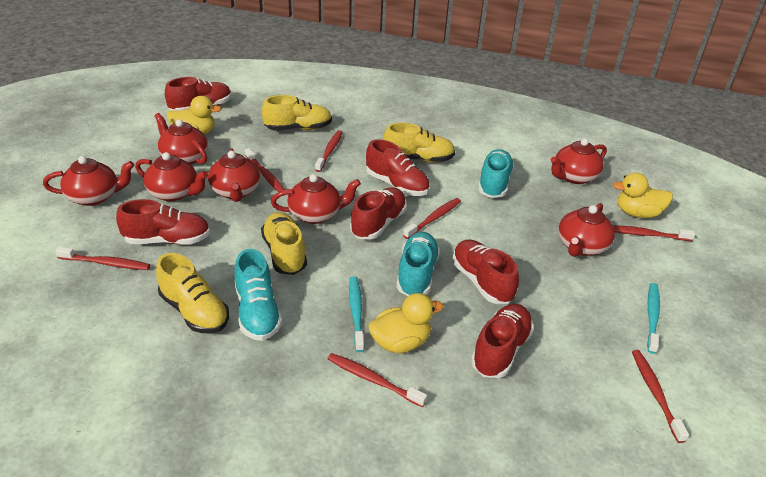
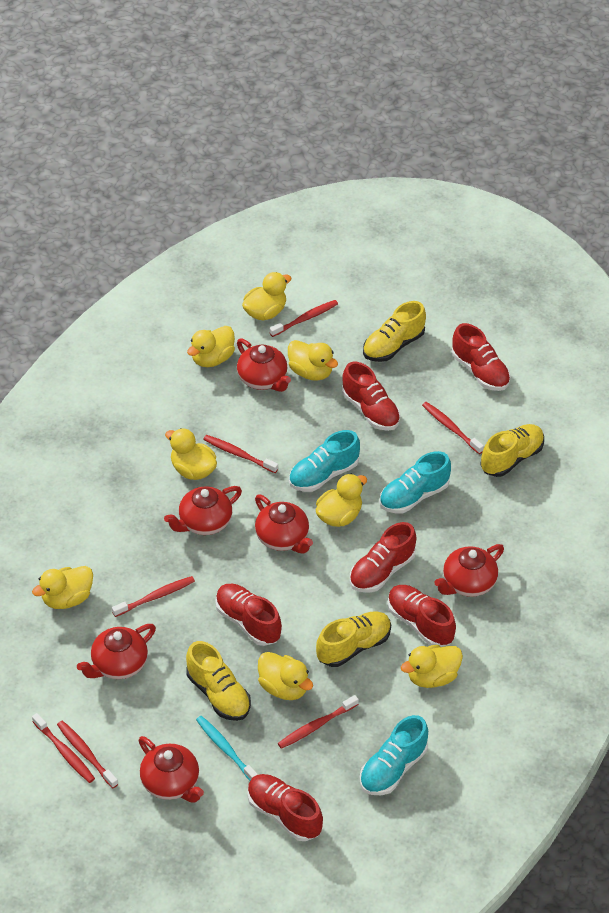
red teapot: [43,156,134,206] [135,152,208,201] [154,113,208,164] [208,148,260,202] [271,174,361,224] [551,138,607,184] [558,203,615,257] = 7 -> [77,624,156,679] [138,736,204,802] [164,486,242,535] [237,338,291,392] [255,494,313,554] [434,544,504,597] = 6
turquoise toothbrush: [349,276,364,352] [647,283,660,354] = 2 -> [196,716,258,781] = 1
yellow duck: [166,96,222,134] [368,293,443,353] [613,173,673,218] = 3 -> [32,566,93,609] [165,428,217,480] [187,326,235,367] [242,272,292,321] [258,652,313,700] [288,340,338,381] [316,474,367,527] [401,645,463,688] = 8

